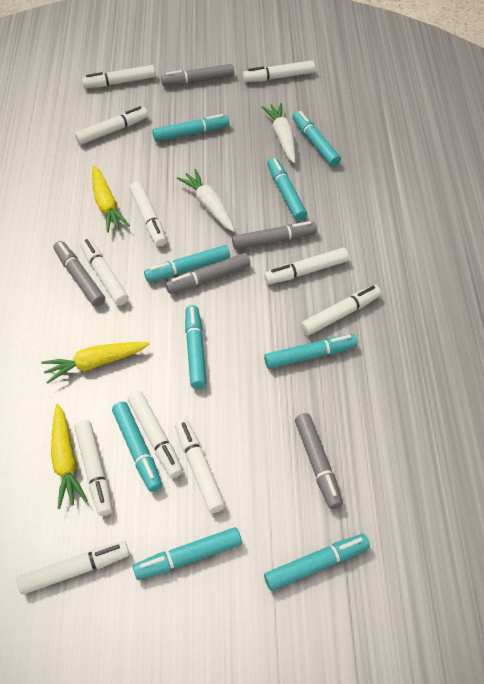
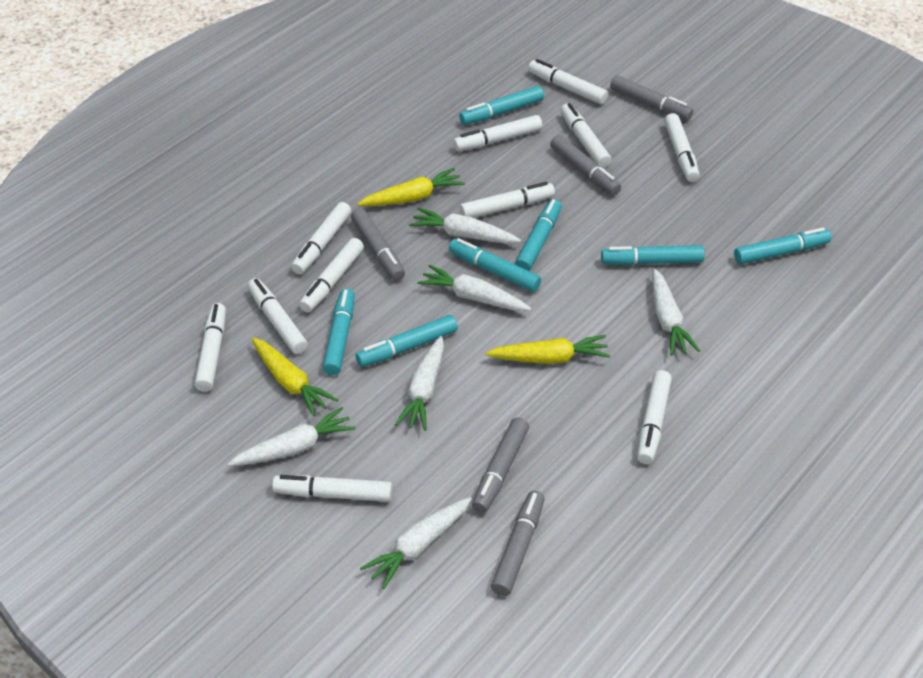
turquoise marker: [112,402,162,492] [133,527,242,580] [144,245,230,282] [152,114,229,142] [185,305,207,389] [264,334,358,369] [264,534,370,591] [267,158,307,221] [292,111,341,166] = 9 -> [323,289,355,375] [356,315,458,367] [449,238,541,292] [459,86,544,125] [515,199,562,271] [601,245,705,265] [734,227,832,264] = 7
white carrot: [177,169,235,232] [261,103,296,163] = 2 -> [228,407,356,466] [360,497,472,589] [395,336,444,431] [409,207,521,244] [417,265,531,311] [652,269,700,356] = 6

